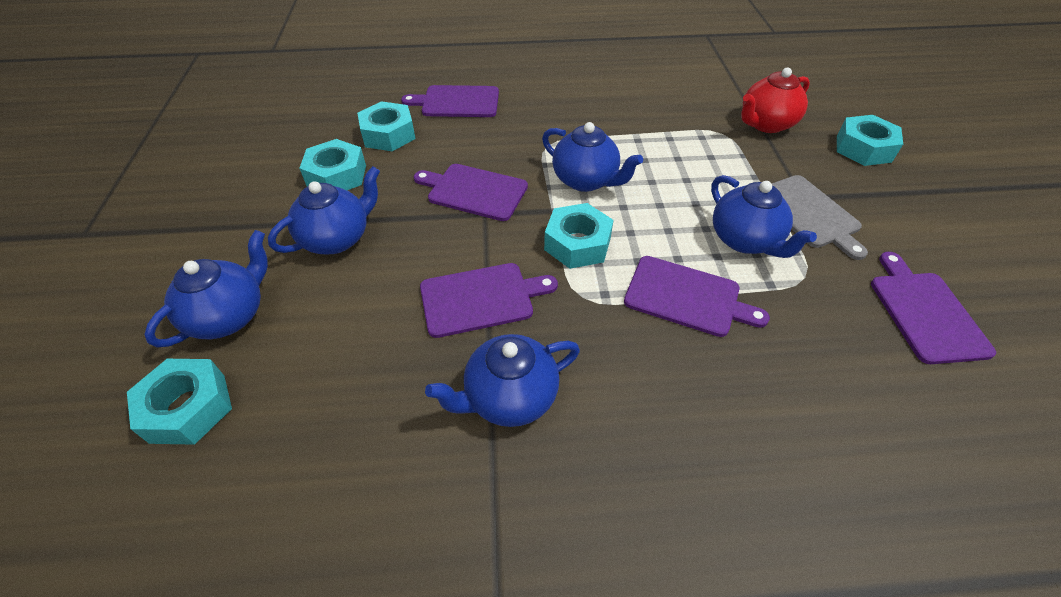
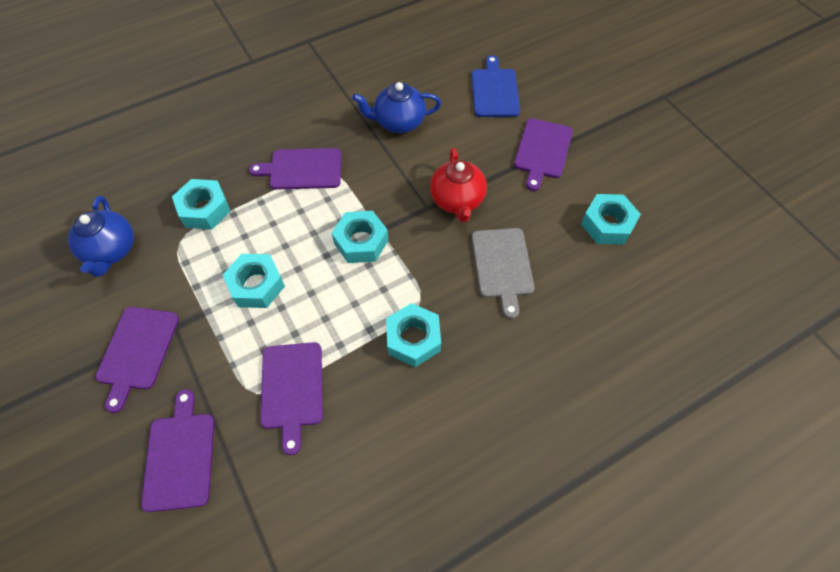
blue cutting board: none = 0 -> [472,55,520,117] = 1
blue teapot: [144,230,268,348] [268,166,380,254] [425,334,580,427] [542,122,643,192] [711,175,817,258] = 5 -> [68,196,134,277] [352,82,441,133] = 2

